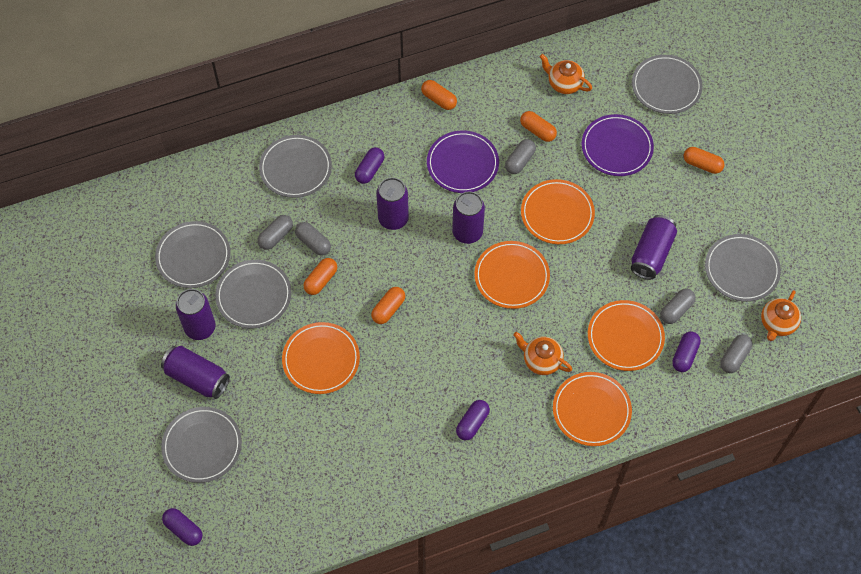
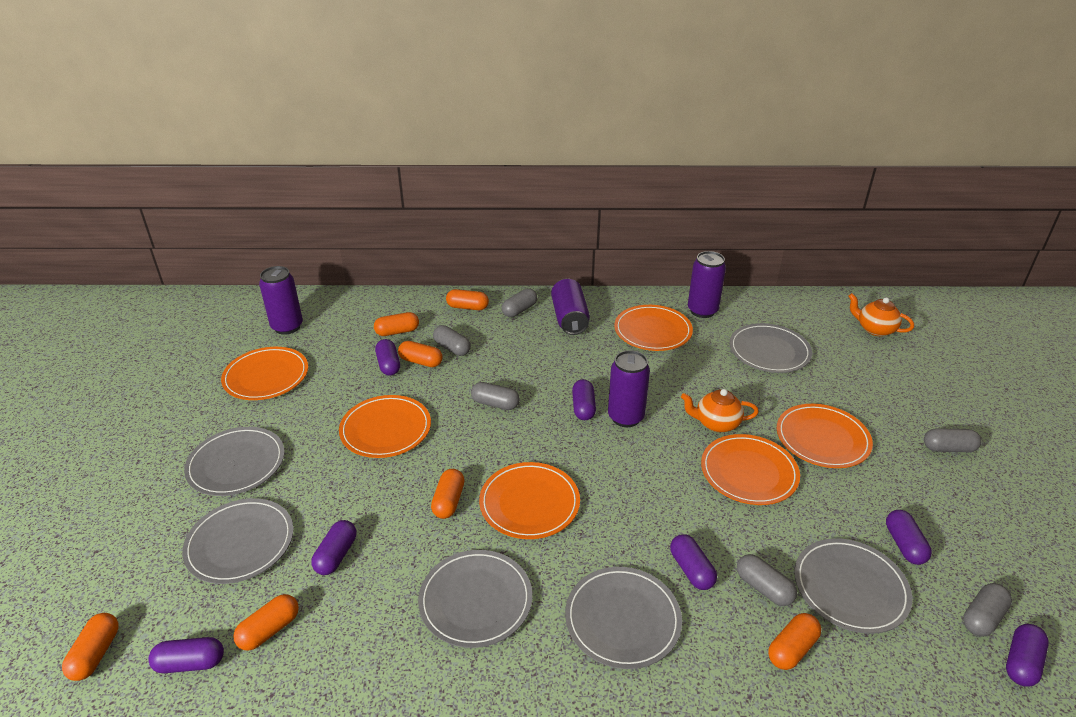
grey capsule: [258,215,293,250] [295,222,331,256] [505,139,536,174] [660,288,696,324] [720,334,752,373] = 5 -> [433,325,471,356] [471,382,520,410] [502,288,537,317] [737,554,797,606] [924,428,981,452] [963,583,1012,637] = 6
orange capsule: [303,258,337,295] [371,287,405,324] [421,80,457,110] [520,111,557,142] [684,147,724,174] = 5 -> [62,613,119,681] [233,594,299,651] [374,312,419,336] [398,341,443,367] [431,469,465,519] [446,289,489,310] [768,613,821,670] = 7
orange plate: [282,322,360,394] [474,241,550,309] [521,179,595,244] [553,372,632,446] [588,300,665,371] = 5 -> [221,347,308,400] [339,395,431,458] [479,462,580,539] [614,305,693,351] [701,434,800,505] [777,404,873,468] = 6
orange teapot: [513,332,572,375] [540,54,592,94] [761,290,801,341] = 3 -> [681,389,759,432] [848,293,914,336] = 2
purple can: [161,346,230,399] [176,289,216,340] [376,178,409,230] [452,192,485,244] [631,215,677,280] = 5 -> [259,266,303,335] [551,278,590,335] [608,350,650,427] [688,251,726,318] = 4
purple capsule: [162,508,202,546] [355,147,384,184] [456,400,490,441] [672,331,701,372] = 4 -> [148,637,224,673] [311,520,356,575] [375,339,400,376] [572,379,596,420] [670,534,717,590] [886,510,932,565] [1006,624,1049,686] = 7
purple plate: [427,130,499,193] [582,114,654,176] = 2 -> none = 0

